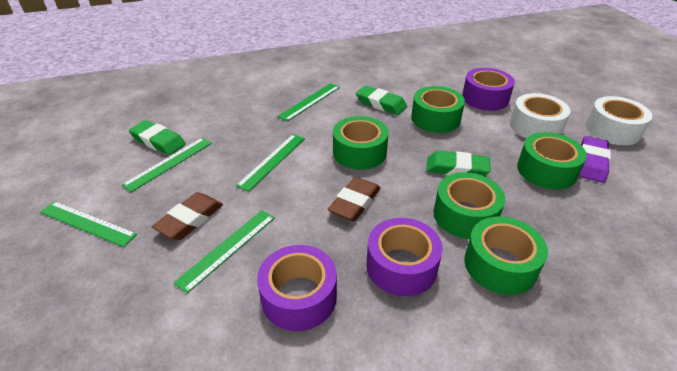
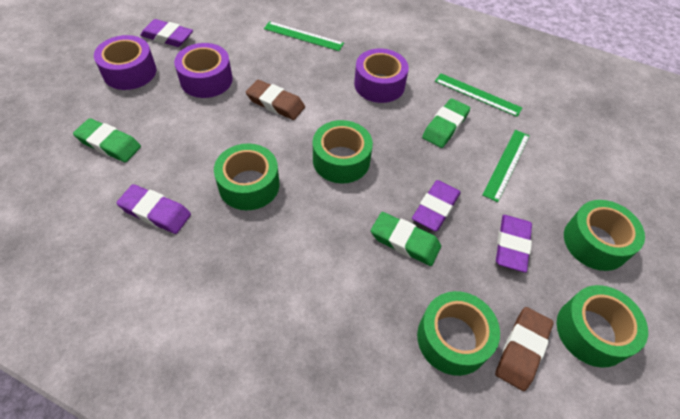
green ruler: [40,201,137,247] [122,138,212,192] [173,210,275,293] [236,134,305,192] [277,83,340,121] = 5 -> [264,21,344,51] [435,73,522,117] [482,130,530,202] = 3
purple eraser: [579,136,611,183] = 1 -> [117,184,191,234] [140,19,193,47] [412,180,461,231] [496,215,532,272] = 4
white tape: [510,93,571,139] [586,96,652,145] = 2 -> none = 0

